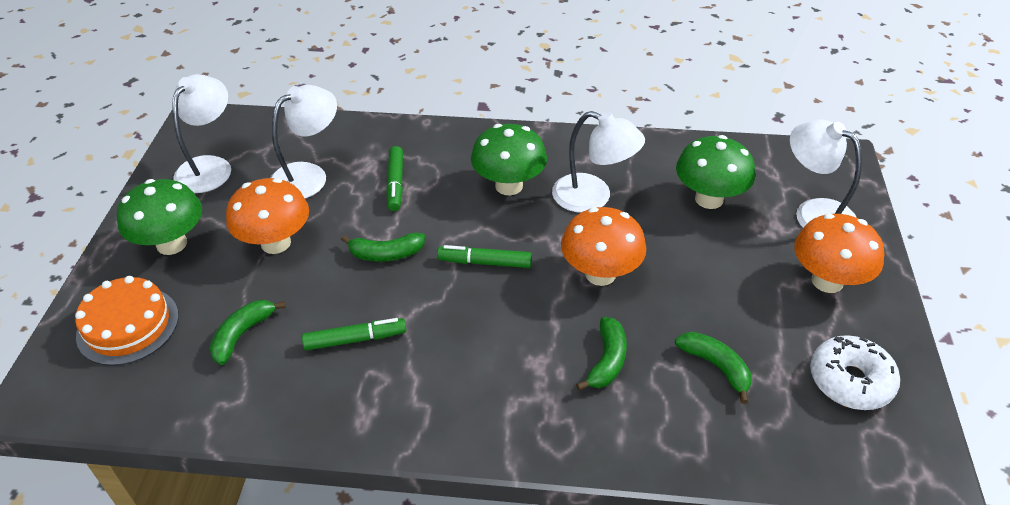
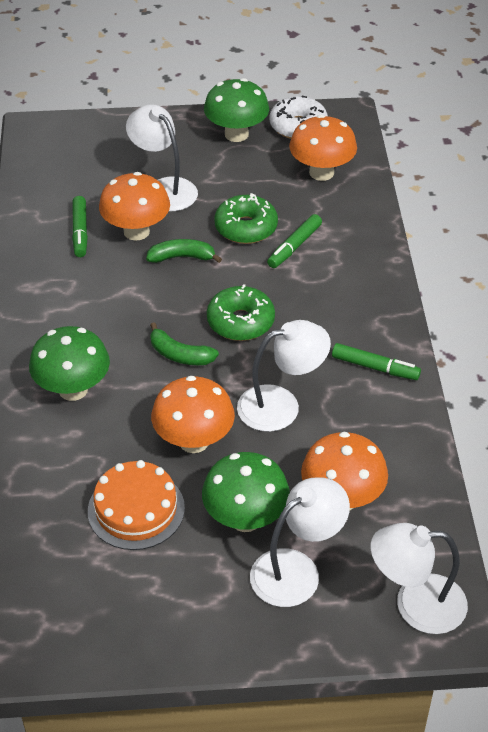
green banana: [210,300,286,365] [341,233,425,262] [576,317,627,391] [675,332,752,404] = 4 -> [146,239,222,263] [150,322,219,365] = 2
green donut: none = 0 -> [207,284,275,341] [214,193,278,244] = 2
orange mushroom: [226,178,309,254] [561,207,646,286] [794,214,884,293] = 3 -> [99,172,170,241] [151,376,235,453] [289,115,357,181] [301,432,388,510] = 4

